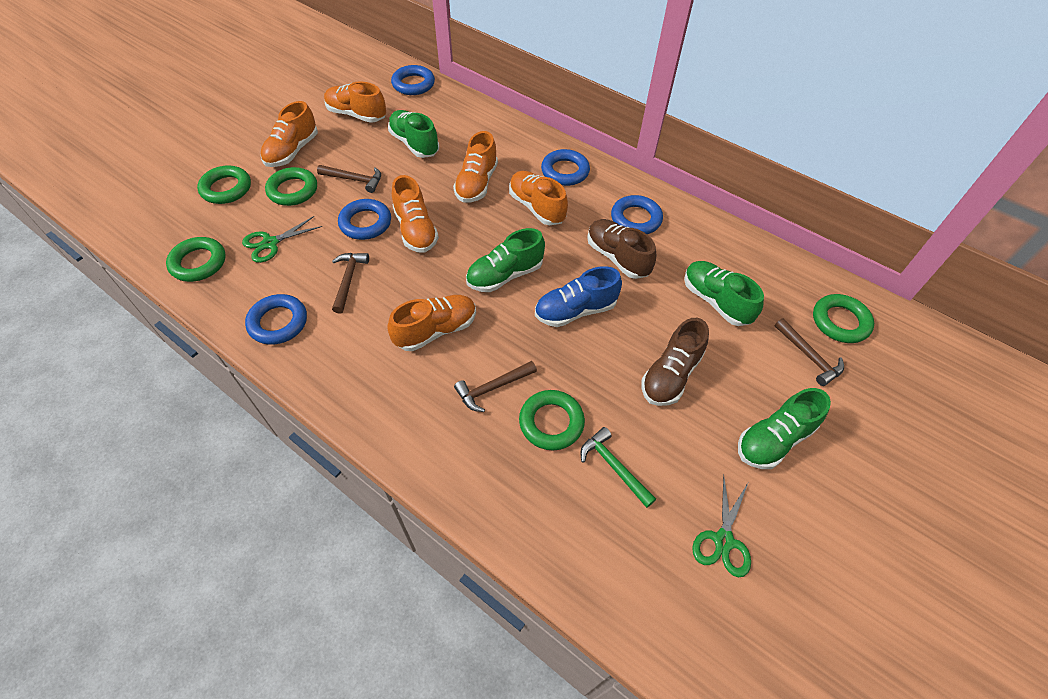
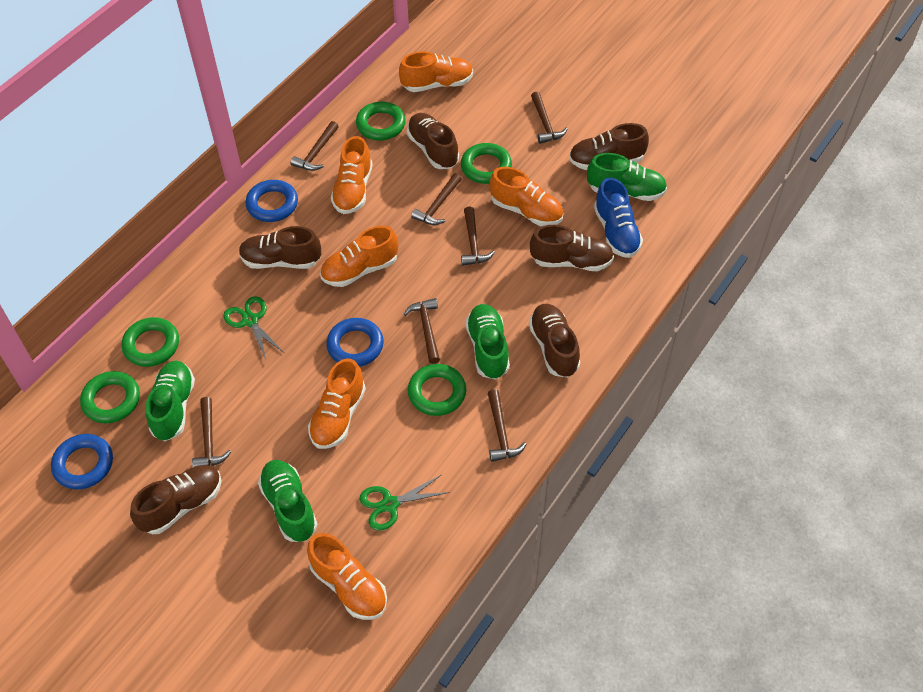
blue ring: [245,294,307,345] [338,199,391,240] [391,65,435,95] [541,149,590,186] [611,195,663,234] = 5 -> [51,434,113,490] [245,180,298,222] [326,318,384,367] = 3
brown hammer: [317,165,381,193] [332,253,369,314] [454,361,537,412] [775,319,844,386] = 4 -> [192,397,231,467] [291,121,339,171] [403,298,440,364] [411,173,462,225] [461,206,495,266] [488,389,526,462] [531,92,568,144] = 7
brown shoe: [587,219,656,279] [641,318,709,406] = 2 -> [130,465,222,534] [239,226,321,269] [407,113,459,169] [529,304,580,377] [530,225,614,271] [569,123,649,170] = 6
green hammer: [580,427,656,508] = 1 -> none = 0

